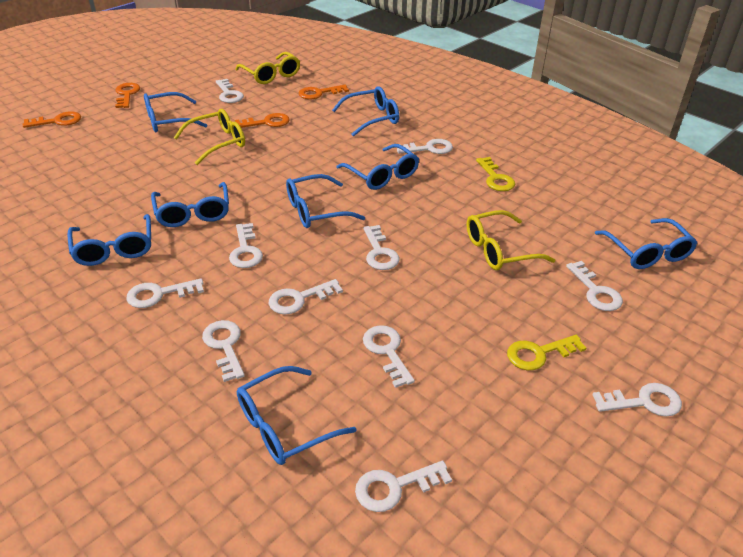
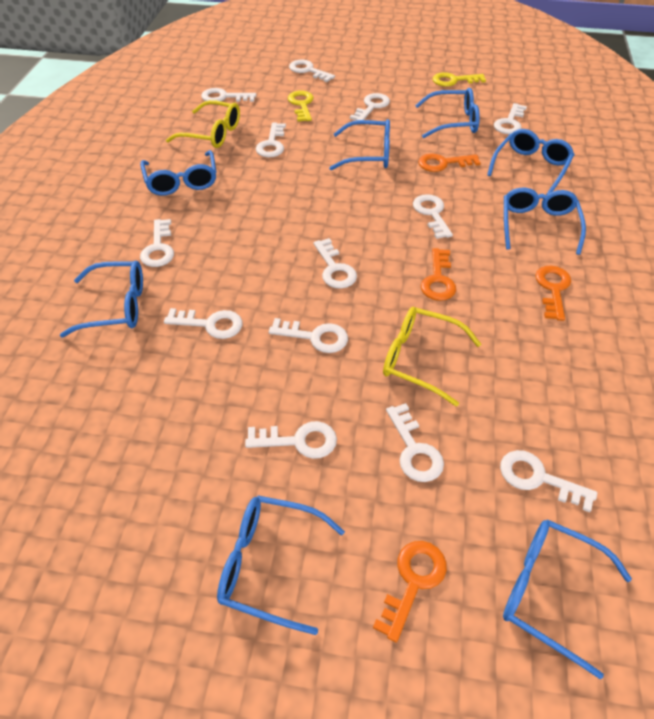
white key: [126,278,204,308] [202,320,245,382] [216,79,244,103] [229,223,263,268] [268,279,343,315] [355,460,452,512] [363,225,399,270] [363,325,415,388] [397,139,453,154] [566,261,623,311] [592,383,682,416] = 11 -> [140,219,174,267] [164,308,242,339] [201,88,256,102] [245,421,337,459] [256,122,286,157] [269,318,348,353] [289,59,335,82] [313,238,357,289] [350,93,390,121] [386,403,444,482] [413,194,453,239] [494,103,527,134] [500,450,597,512] = 13
yellow glasses: [174,109,245,165] [235,52,300,84] [467,210,555,270] = 3 -> [166,100,240,148] [383,307,481,407] = 2

